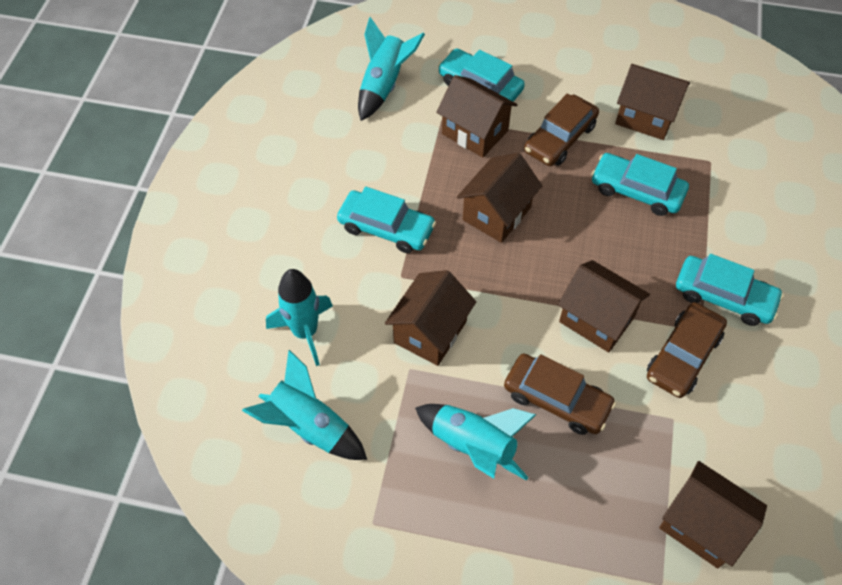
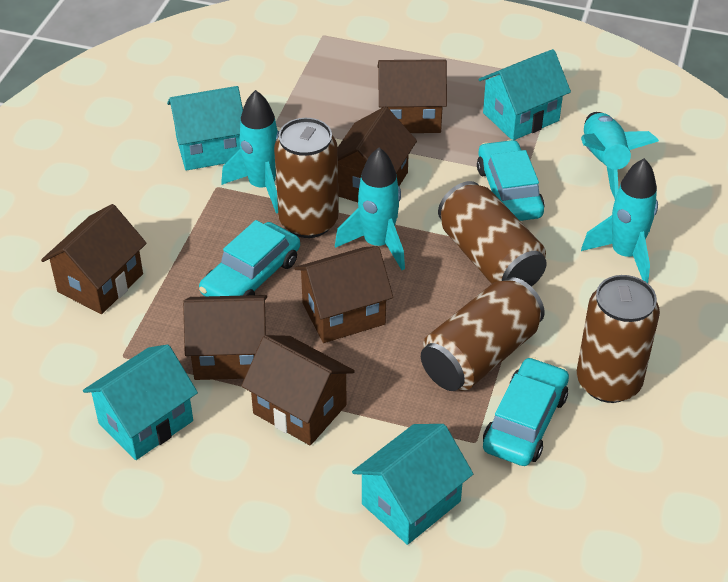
brown can: none = 0 -> [274,118,339,238] [421,277,545,391] [438,181,547,287] [577,275,660,403] = 4
brown car: [504,354,616,435] [524,94,599,166] [647,302,727,398] = 3 -> none = 0
turquoise car: [337,187,436,253] [438,48,525,102] [591,153,689,216] [676,254,784,326] = 4 -> [199,220,300,296] [477,140,544,221] [483,357,569,466] = 3
turquoise house: none = 0 -> [83,344,198,460] [167,86,243,171] [352,424,473,545] [479,49,571,140] = 4

